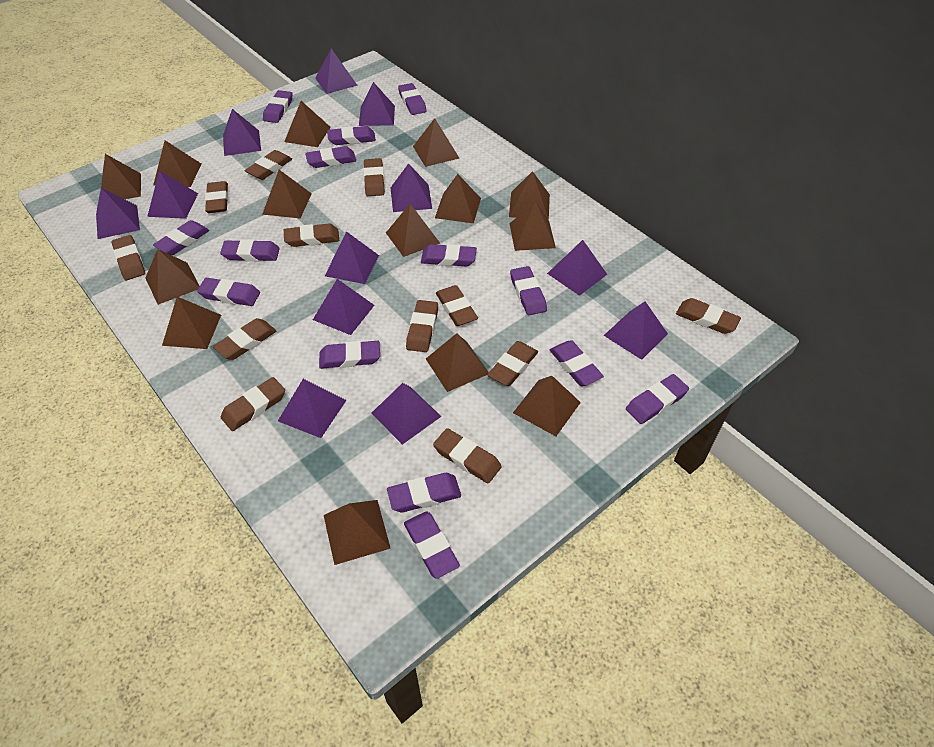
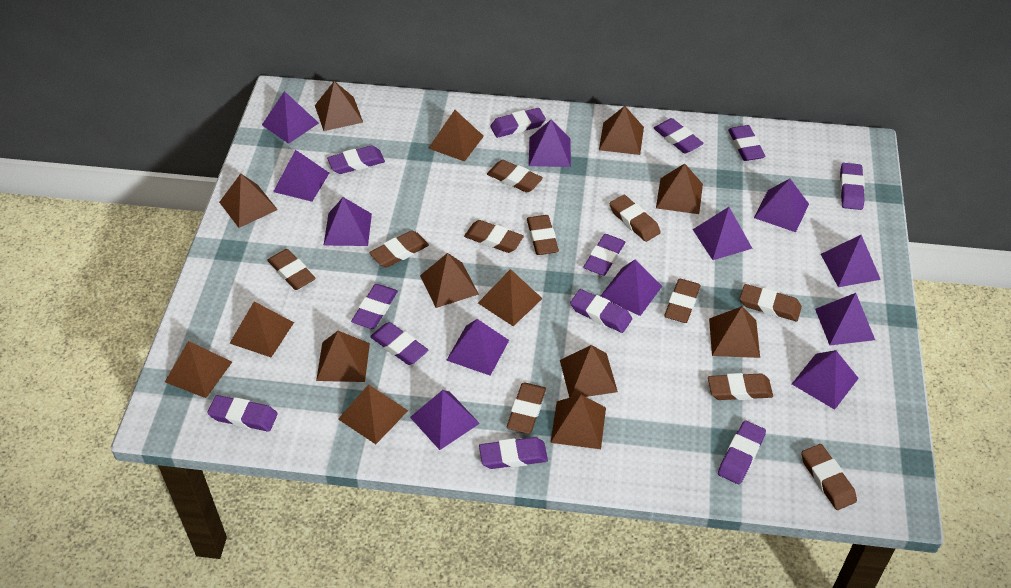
brown eraser: [112,235,145,280] [205,181,228,213] [213,318,276,360] [221,377,285,431] [245,150,292,180] [284,223,339,247] [363,158,385,196] [406,300,438,352] [433,428,502,483] [436,285,478,326] [487,341,538,386] [676,298,741,334] = 12 -> [267,249,316,290] [369,230,429,268] [464,220,524,253] [487,160,543,192] [507,383,546,434] [527,215,559,255] [610,195,661,242] [664,279,700,323] [708,373,773,400] [740,284,802,321] [801,444,857,510] = 11
purple eraser: [153,220,209,255] [197,278,260,306] [220,239,280,261] [263,90,292,123] [305,146,356,168] [319,341,380,369] [327,126,376,145] [387,473,461,512] [398,83,427,115] [404,512,460,579] [421,244,477,266] [510,266,547,315] [550,340,604,386] [626,374,689,424] = 14 -> [207,395,278,432] [327,146,385,174] [351,284,398,329] [370,322,428,365] [479,437,548,469] [490,108,546,138] [570,289,632,333] [583,234,625,276] [653,118,704,153] [718,421,766,484] [728,125,765,161] [840,163,865,210] = 12

